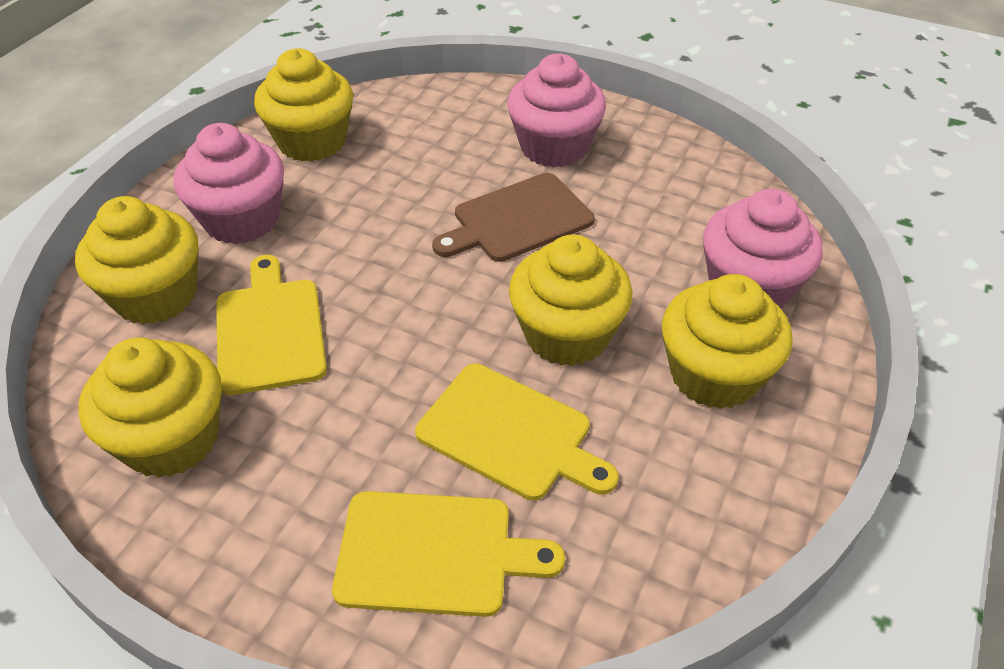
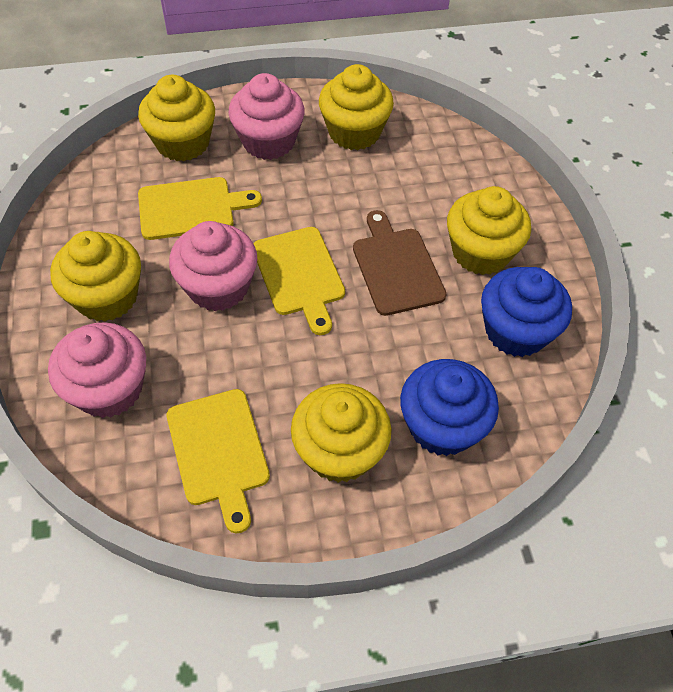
blue cupcake: none = 0 -> [400,359,499,456] [481,267,572,357] = 2

